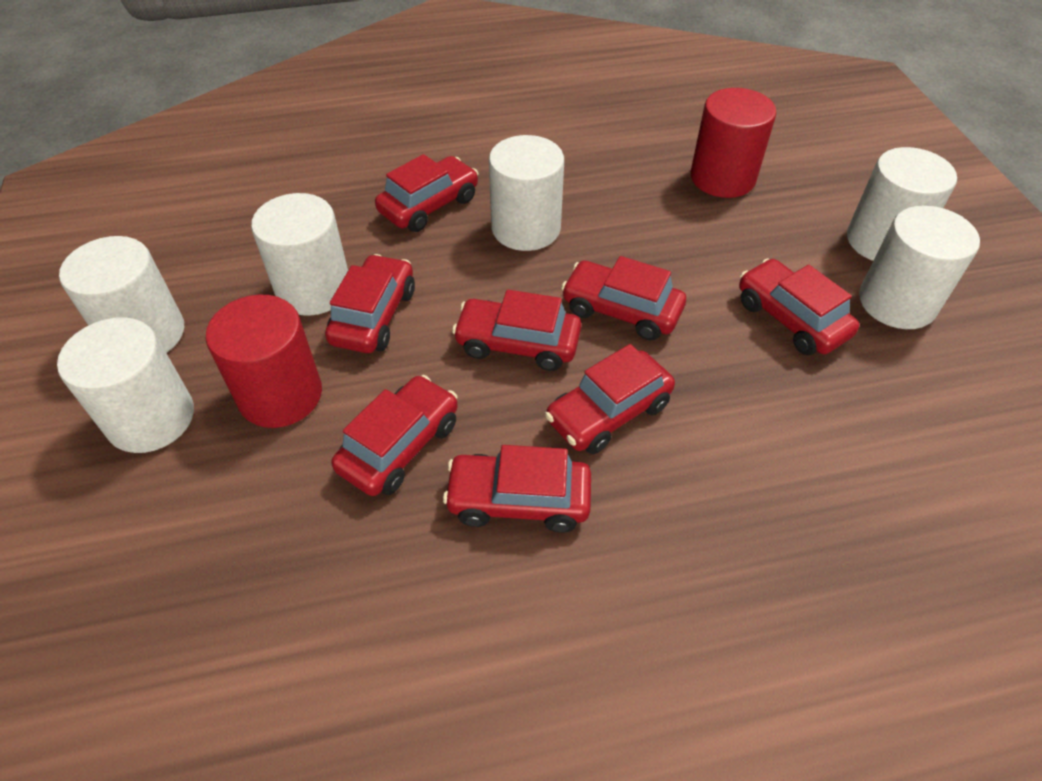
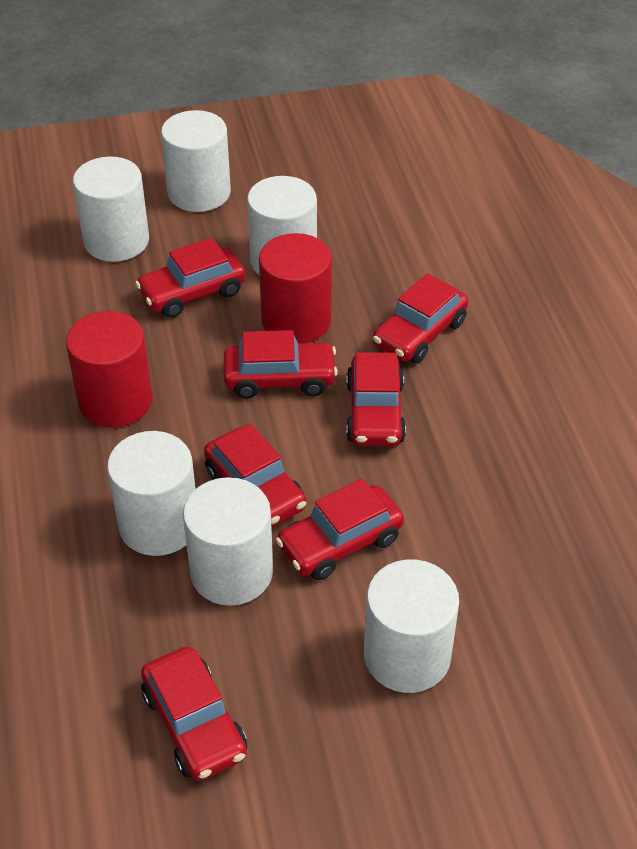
red car: [325,254,415,353] [332,375,458,496] [375,154,479,232] [443,445,591,533] [452,290,581,371] [545,344,675,454] [561,256,686,341] [739,258,859,355] = 8 -> [135,237,246,318] [141,646,247,781] [204,424,306,528] [224,330,338,399] [276,479,404,580] [346,352,406,446] [373,273,468,364] = 7

